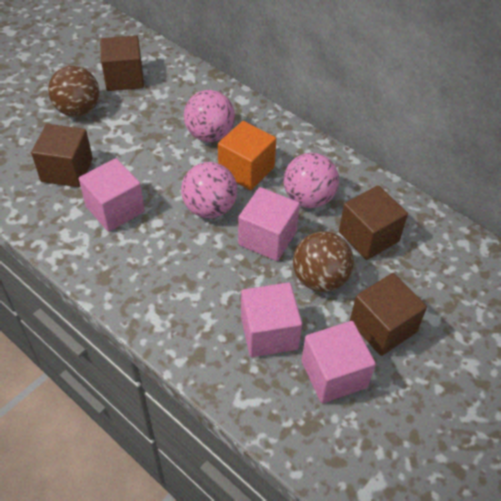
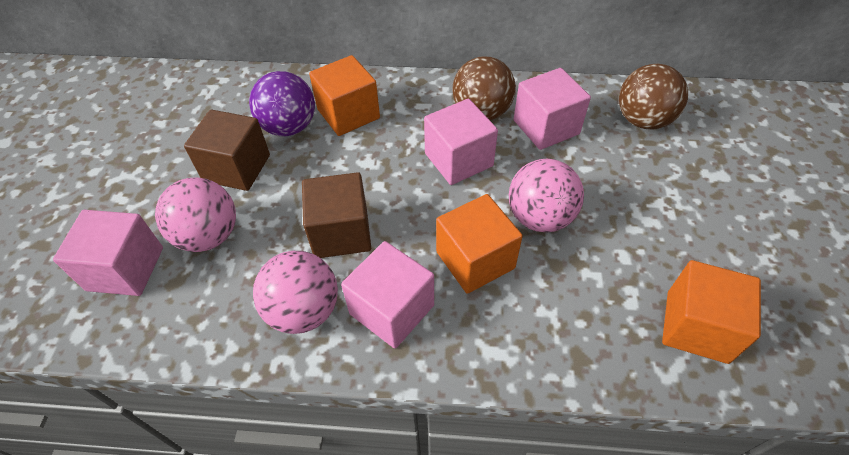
brown cube: [31,124,93,187] [100,35,144,91] [339,185,408,260] [350,273,427,356] = 4 -> [184,110,270,191] [302,172,371,258] = 2
orange cube: [218,121,276,190] = 1 -> [309,55,380,136] [436,194,523,294] [662,260,761,364] = 3
purple ball: none = 0 -> [249,71,315,136] = 1

